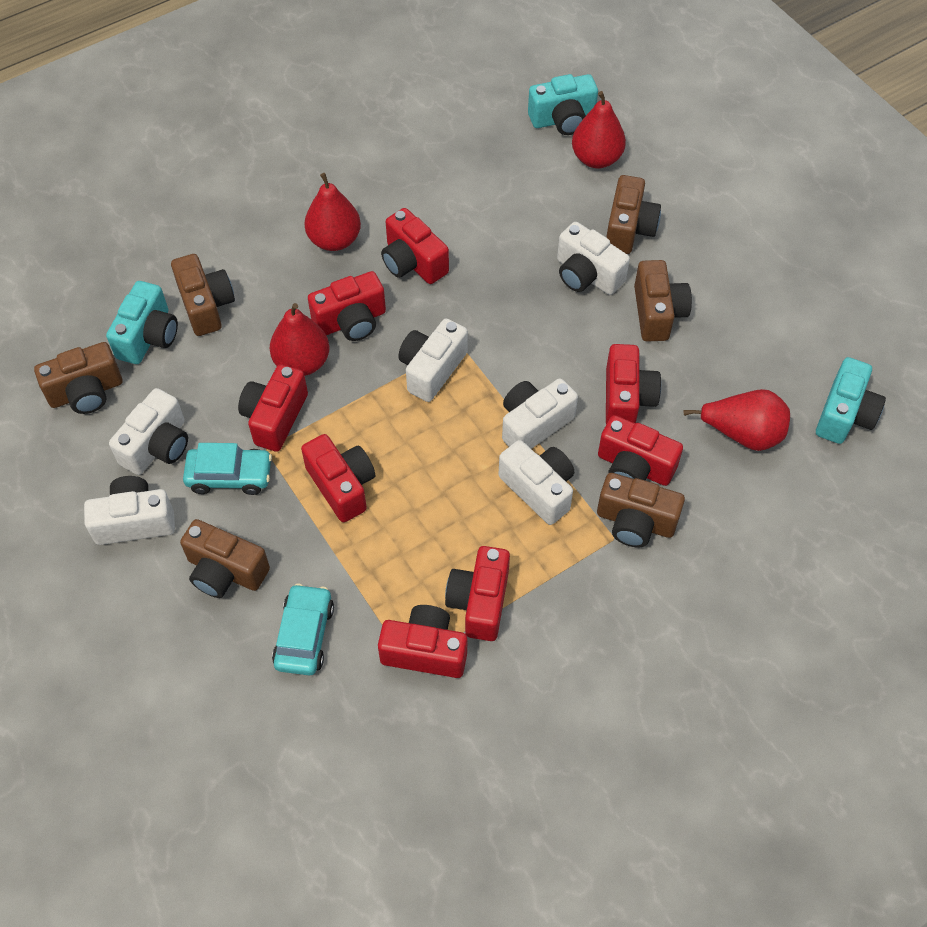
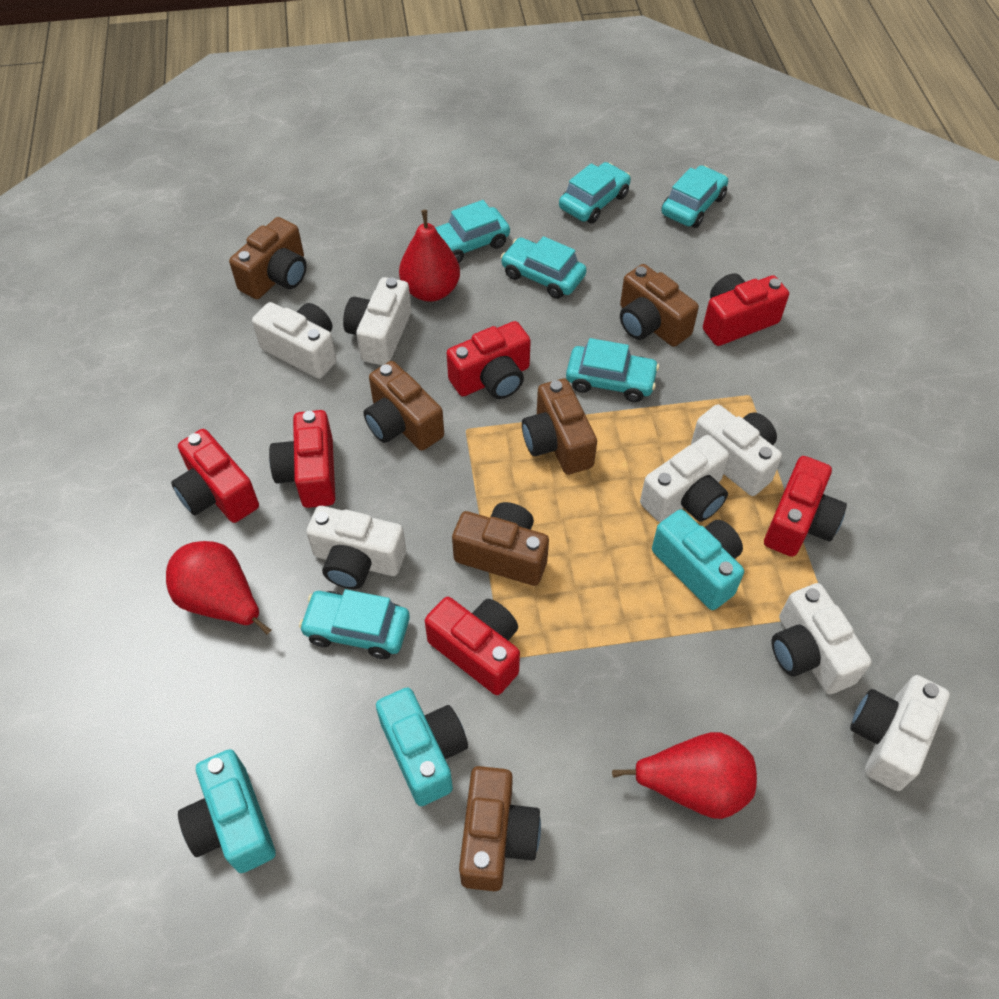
red camera: [238,364,308,452] [301,434,375,522] [308,271,386,341] [378,605,467,678] [381,208,449,284] [445,546,510,641] [598,415,683,486] [606,344,661,424] = 8 -> [171,429,259,523] [269,410,335,508] [425,597,520,695] [447,321,531,399] [703,273,789,346] [764,456,847,557] = 6
red pear: [270,303,329,376] [304,173,361,251] [572,91,626,168] [683,389,790,451] = 4 -> [166,541,271,635] [399,210,460,302] [612,732,757,819] = 3
turquoise car: [183,443,272,495] [272,583,334,675] = 2 -> [299,589,410,659] [435,200,510,263] [501,236,587,299] [559,162,631,224] [566,338,659,402] [661,165,728,228] = 6
white camera: [84,476,175,545] [109,388,188,475] [398,318,468,402] [498,440,574,525] [502,378,578,449] [557,222,630,295] = 6 -> [252,302,337,379] [306,506,406,589] [343,277,411,365] [640,435,729,522] [691,404,782,496] [772,583,872,695] [850,675,950,791] = 7

